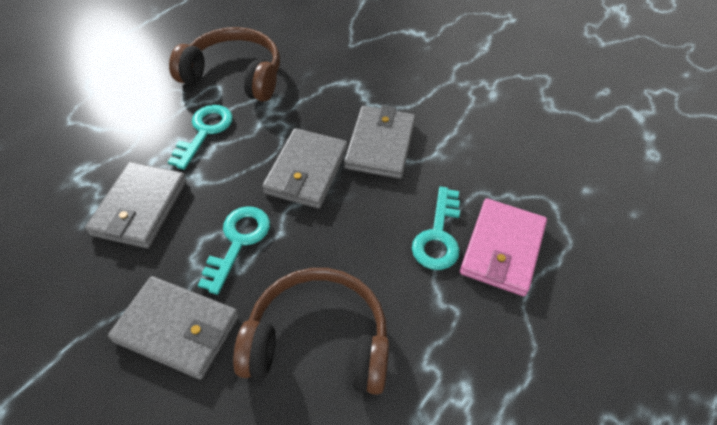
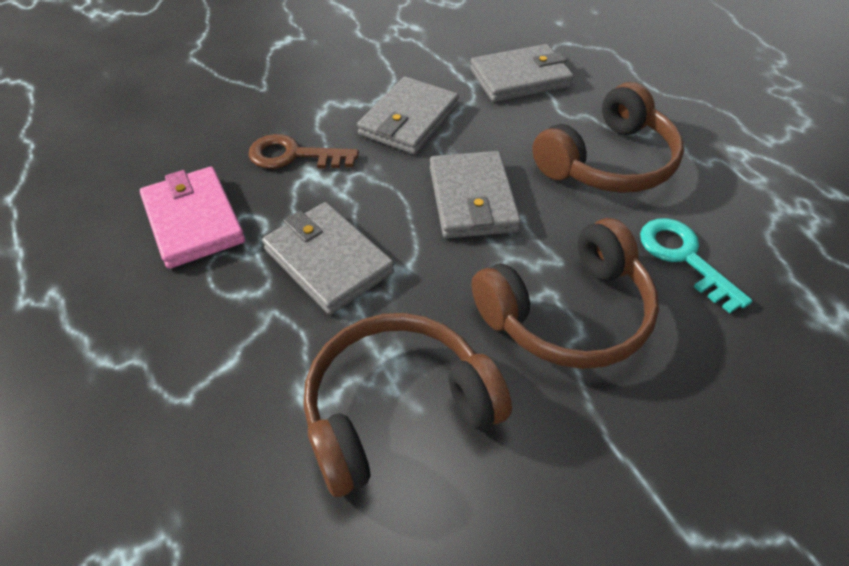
brown headphones: [169,27,280,102] [233,268,389,395] = 2 -> [304,313,512,497] [471,218,659,369] [532,82,684,193] = 3
brown key: none = 0 -> [249,134,359,169] = 1
turquoise key: [167,105,233,170] [198,206,270,295] [412,186,460,270] = 3 -> [640,218,752,313] = 1

